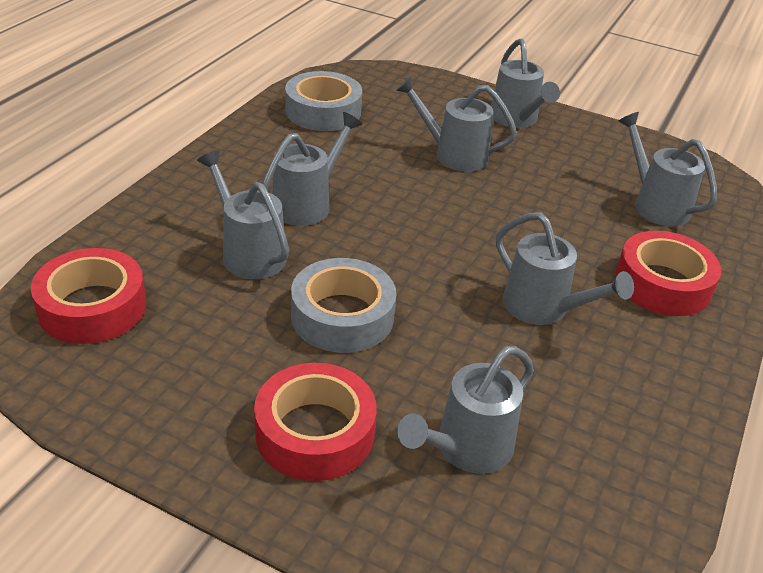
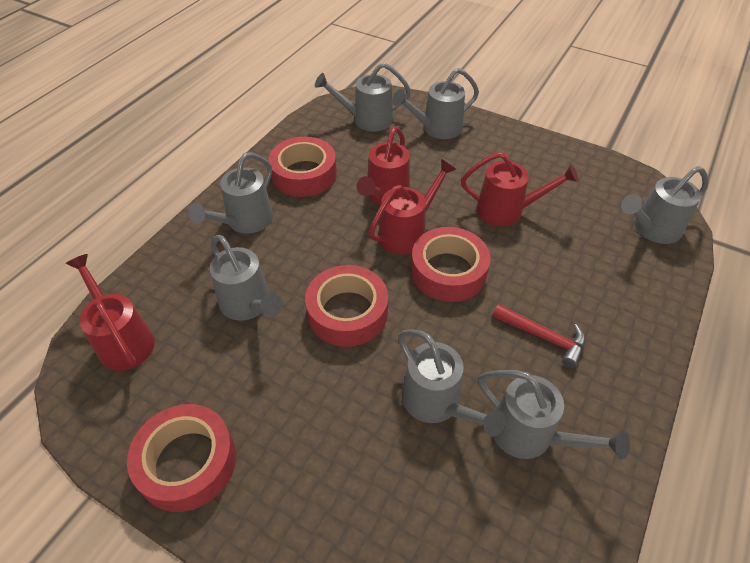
grey tape: [285,71,362,131] [291,258,396,353] = 2 -> none = 0
red hammer: none = 0 -> [492,304,585,368] = 1
red tape: [31,248,146,344] [254,363,377,481] [615,231,721,316] = 3 -> [127,404,236,512] [268,137,337,197] [305,265,388,347] [411,227,490,302] = 4
red watering can: none = 0 -> [66,254,155,371] [356,126,410,205] [369,159,457,255] [461,152,579,226] = 4

